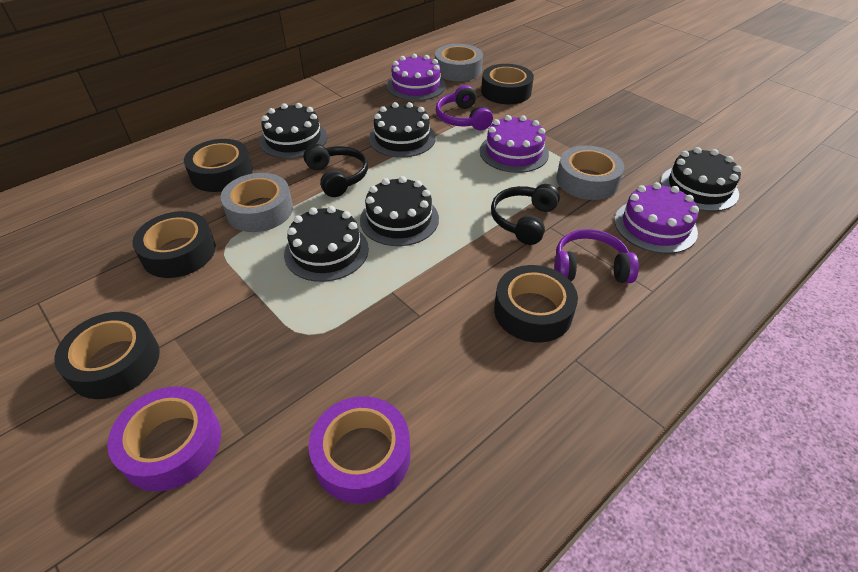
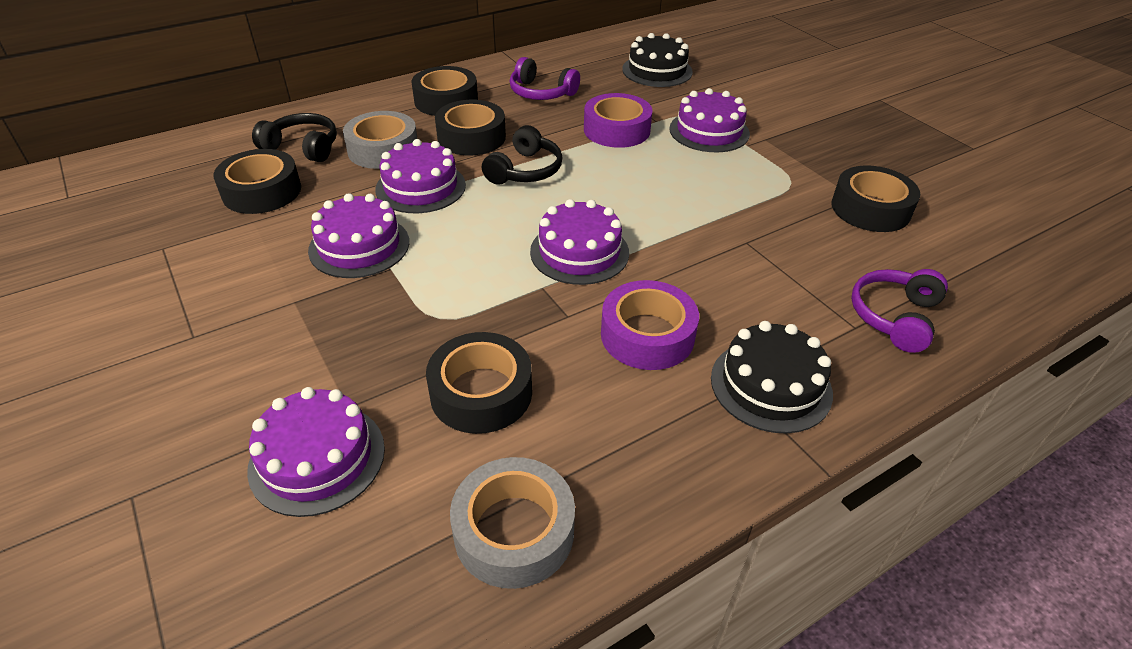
black cake: [259,103,327,159] [284,206,369,282] [360,176,439,246] [369,102,436,158] [661,147,741,212] = 5 -> [622,33,693,87] [711,321,833,433] = 2
grey tape: [220,173,293,232] [435,44,483,81] [556,145,624,200] = 3 -> [343,111,417,169] [450,457,575,589] = 2
purple cake: [387,54,446,101] [480,115,549,173] [614,182,699,254] = 3 -> [247,387,385,517] [308,193,409,278] [375,139,466,213] [530,199,629,285] [669,88,750,152] = 5

